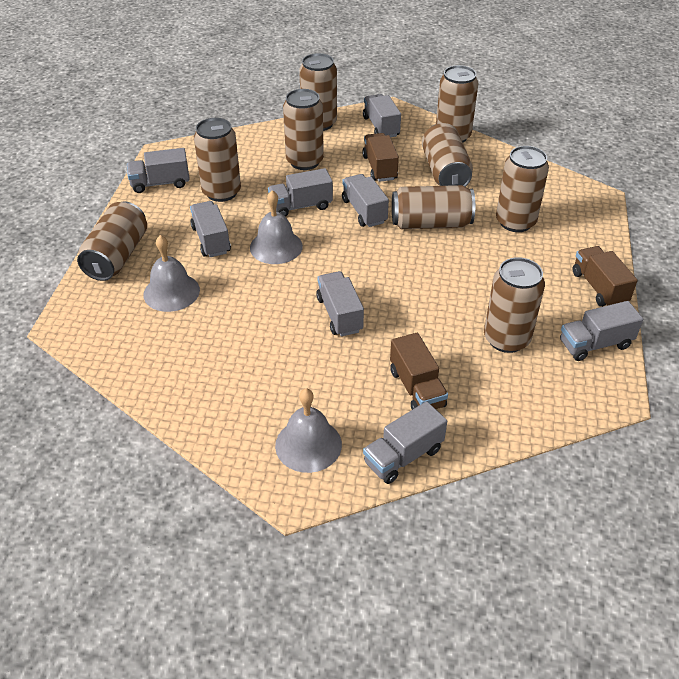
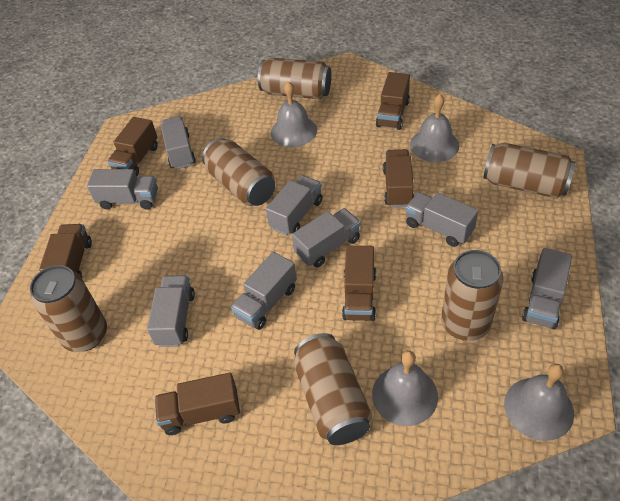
brown can: [77,201,147,281] [194,118,241,202] [283,89,324,170] [299,53,337,131] [392,185,475,229] [422,123,473,187] [436,65,478,143] [484,257,545,353] [496,146,549,232] = 9 -> [30,265,107,352] [202,138,275,206] [258,58,331,99] [294,333,372,445] [441,250,504,341] [483,143,576,198] = 6
brown truck: [362,133,399,182] [390,333,448,410] [573,246,638,307] = 3 -> [39,224,92,278] [107,117,158,176] [155,373,240,435] [342,246,376,321] [376,72,410,130] [383,149,414,207] = 6
grey bell: [144,235,200,312] [250,190,303,264] [275,389,342,473] = 3 -> [271,81,317,147] [372,350,438,426] [410,94,459,162] [504,364,574,441] = 4

